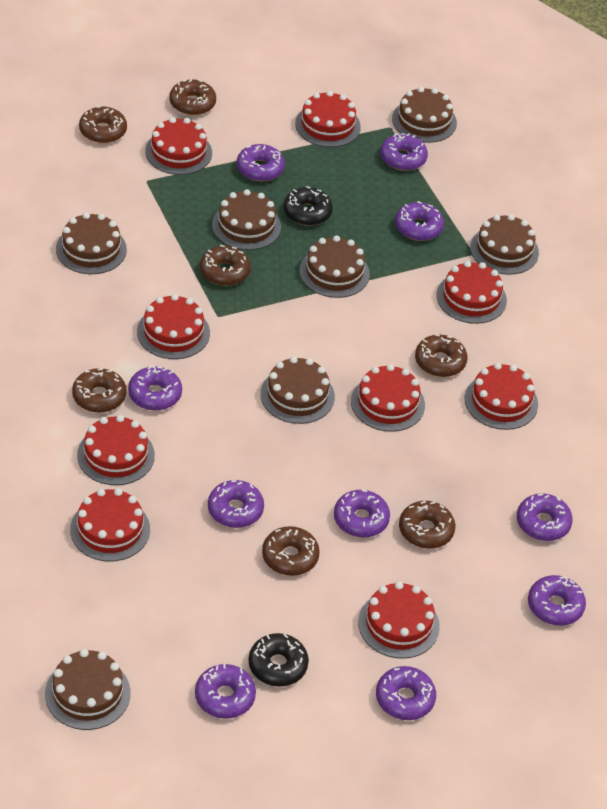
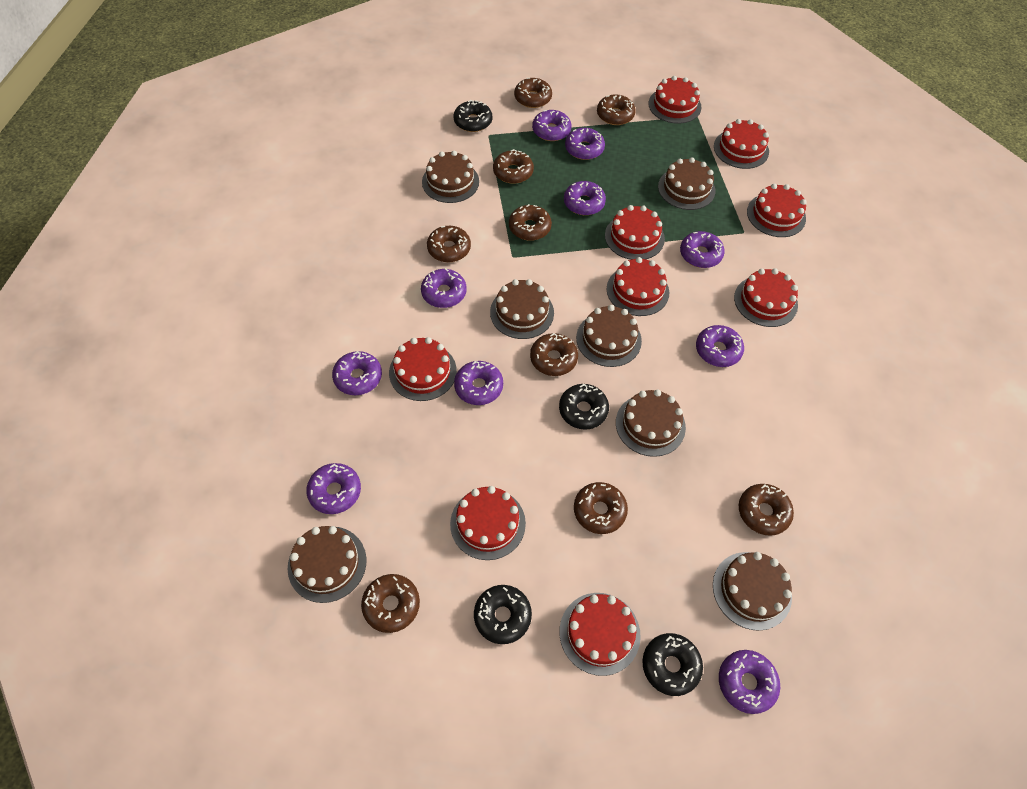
black donut: [249,633,309,686] [284,186,333,226] = 2 -> [454,100,492,132] [474,585,532,644] [559,384,609,430] [642,633,703,696] = 4
brown donut: [72,368,127,413] [79,106,127,143] [169,79,216,115] [200,245,251,286] [262,526,320,576] [399,501,456,549] [415,334,467,377] = 7 -> [361,574,420,633] [427,226,471,262] [493,149,534,184] [509,204,552,241] [514,78,552,108] [530,333,578,376] [574,482,628,534] [597,94,636,125] [739,484,794,536] = 9

